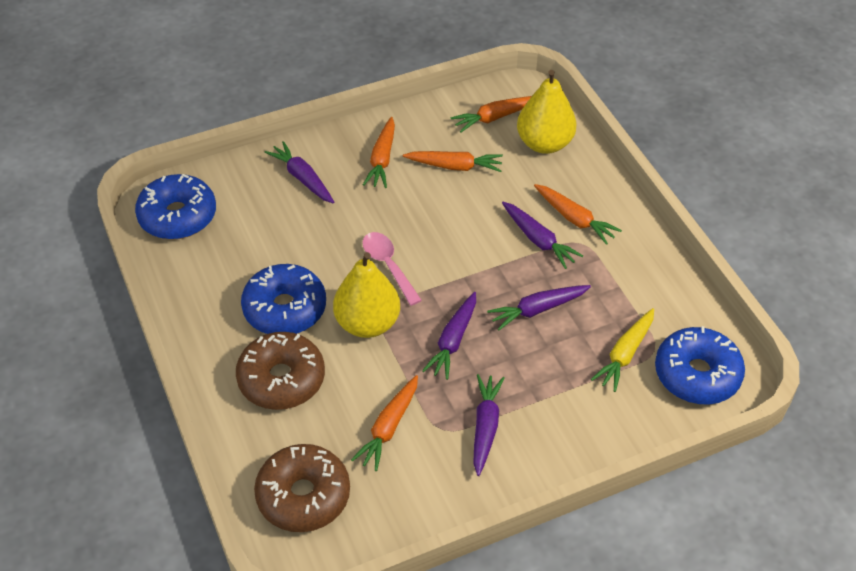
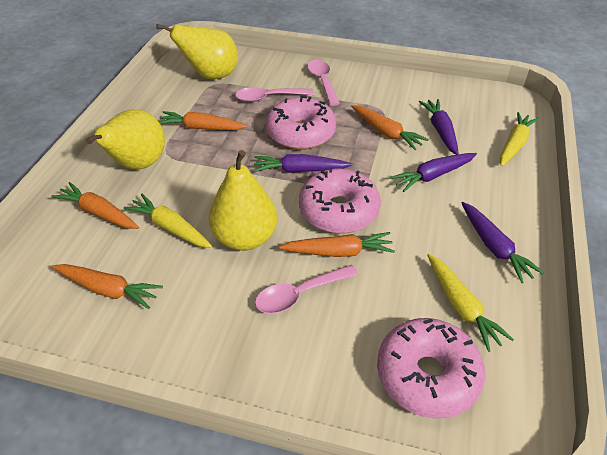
blue donut: [135,174,216,240] [241,264,326,334] [655,326,745,404] = 3 -> none = 0
brown donut: [236,332,325,410] [254,444,350,532] = 2 -> none = 0
pink donut: none = 0 -> [266,96,337,150] [299,167,381,234] [377,318,485,419] = 3
pink spoon: [362,232,422,306] = 1 -> [235,87,314,102] [255,265,358,314] [308,60,340,106] = 3
purple carrot: [265,141,334,203] [422,292,476,380] [473,374,504,476] [487,285,591,330] [502,202,583,269] = 5 -> [253,154,352,173] [390,153,477,192] [419,99,459,155] [462,202,544,283] = 4
yellow carrot: [591,308,654,392] = 1 -> [124,194,212,248] [427,254,514,352] [500,112,539,166] = 3
yellow pear: [333,252,400,338] [517,70,577,154] = 2 -> [86,109,165,169] [157,24,238,79] [209,150,277,251] = 3

